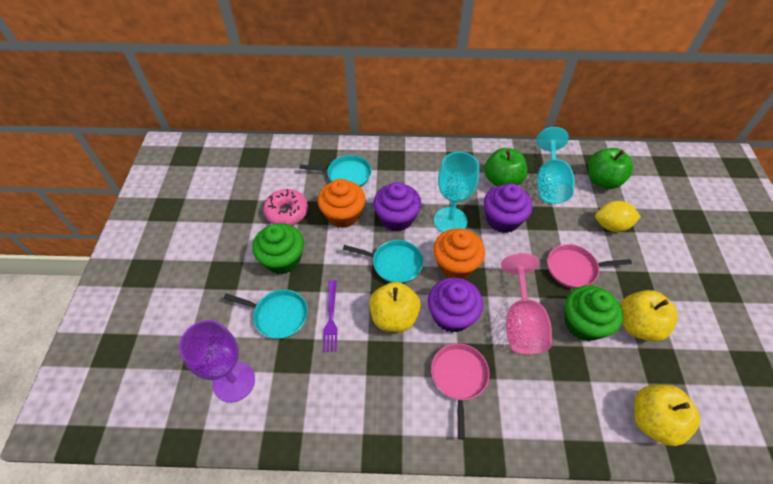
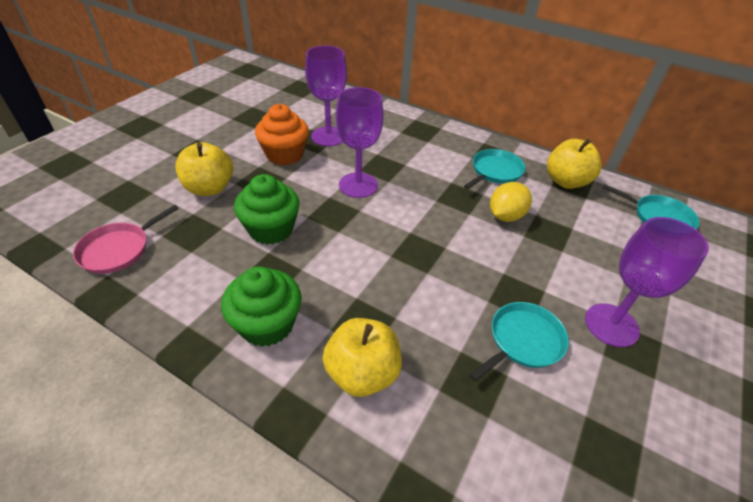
green apple: [484,148,528,186] [588,148,633,189] = 2 -> none = 0
orange cupcake: [318,179,365,228] [433,228,485,279] = 2 -> [255,104,309,165] = 1
pink donut: [263,189,308,225] = 1 -> none = 0
pink goblet: [501,253,552,354] = 1 -> none = 0
pink pan: [431,343,490,440] [547,244,632,288] = 2 -> [73,205,179,274] = 1
purple cupcake: [373,182,421,232] [428,278,483,333] [484,184,532,233] = 3 -> none = 0
purple fork: [323,280,337,352] = 1 -> none = 0
purple goblet: [179,320,255,403] = 1 -> [305,46,347,146] [336,87,384,198] [585,217,709,347] = 3
turquoise goblet: [434,152,479,232] [536,127,574,204] = 2 -> none = 0

